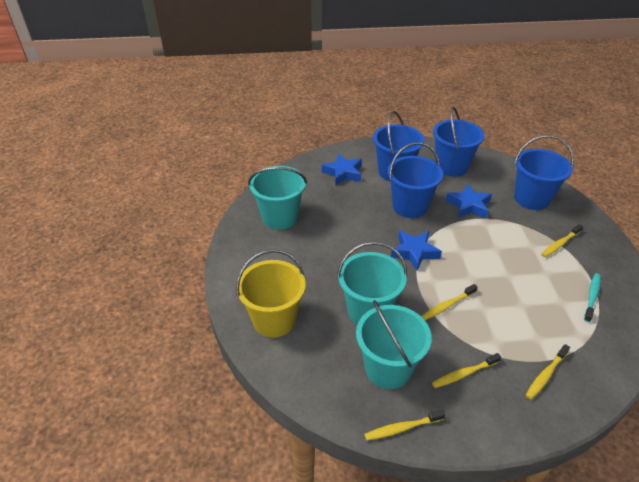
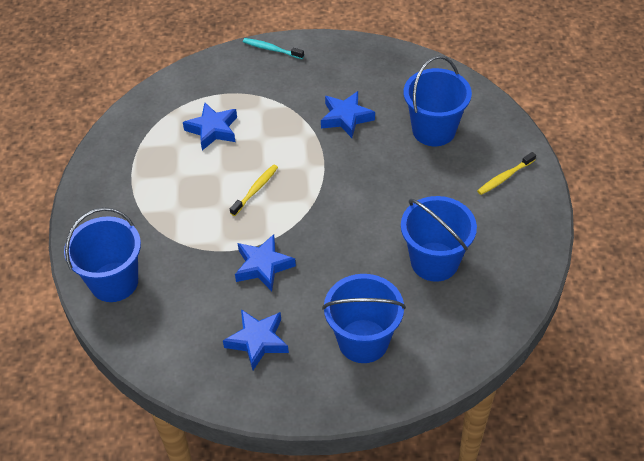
blue star: [322,154,362,186] [391,230,442,270] [446,184,492,219] = 3 -> [183,103,237,150] [223,309,289,370] [235,234,296,291] [321,91,375,138] = 4
turquoise bucket: [248,166,307,230] [337,242,407,325] [356,300,432,389] = 3 -> none = 0
yellow bucket: [236,249,306,338] = 1 -> none = 0
yellow toothbrush: [364,410,445,441] [421,284,478,320] [432,353,501,388] [526,344,570,400] [541,224,583,257] = 5 -> [230,164,278,216] [477,152,536,195] = 2

